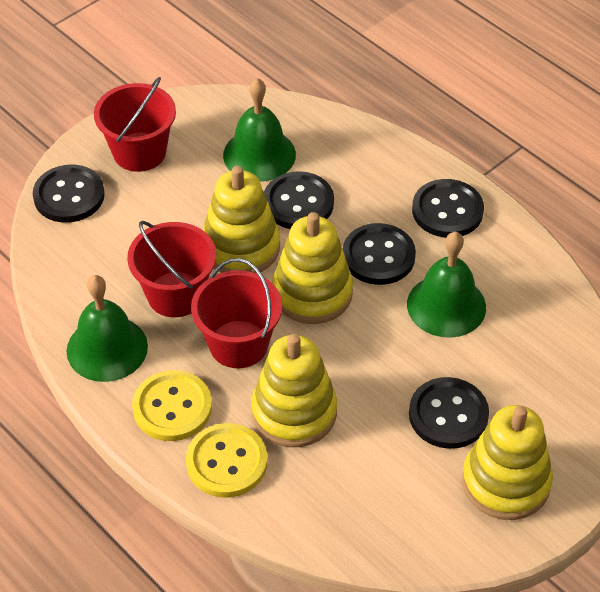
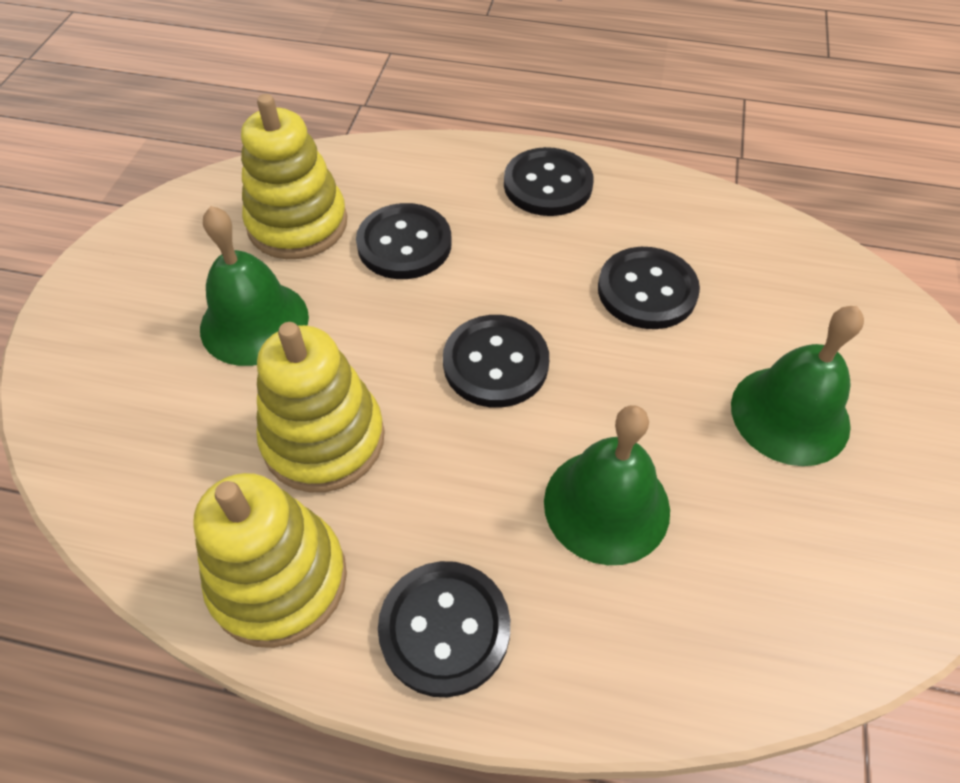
red bucket: [94,77,176,172] [127,221,216,317] [191,258,282,368] = 3 -> none = 0
yellow button: [132,370,212,441] [186,423,267,497] = 2 -> none = 0
yellow stacking toy: [203,166,280,274] [251,334,337,447] [272,212,353,324] [462,405,553,520] = 4 -> [193,473,347,648] [241,94,347,259] [256,322,385,492] = 3

